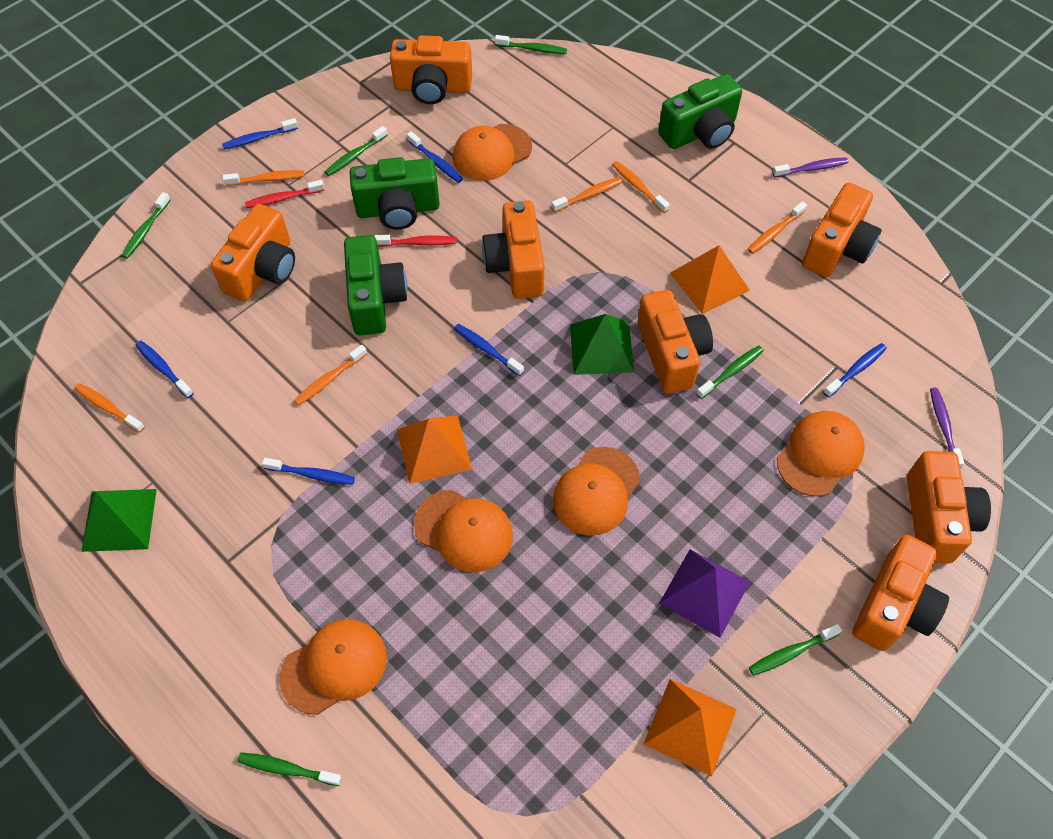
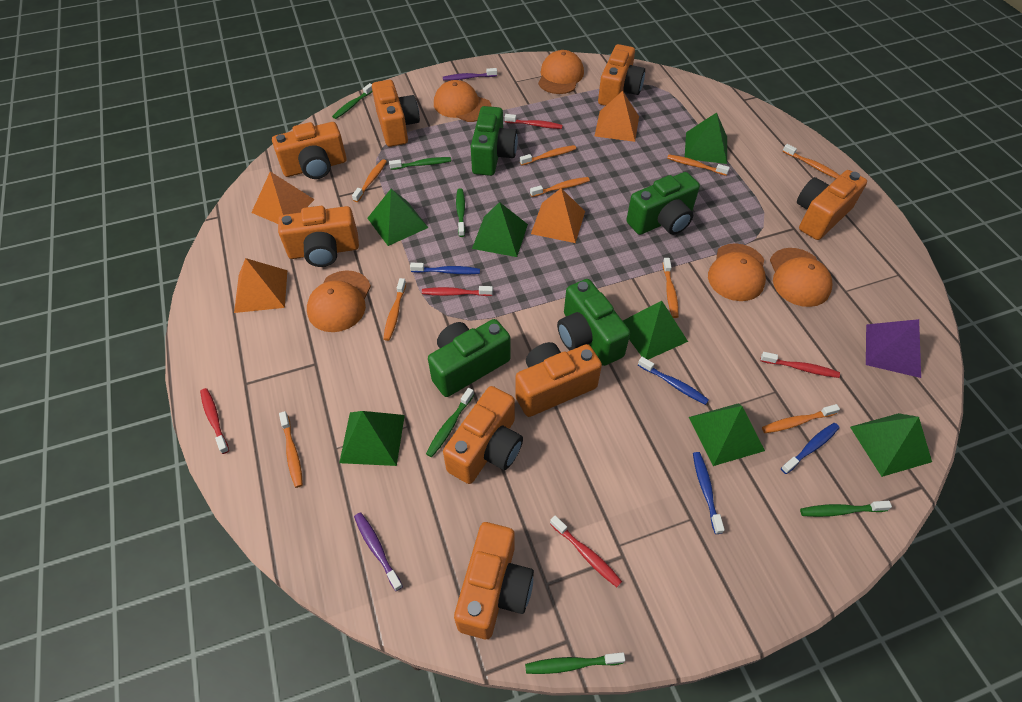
blue toothbrush: [135,341,194,398] [222,118,298,149] [262,458,355,485] [407,131,463,183] [454,324,524,376] [823,343,887,398] = 6 -> [410,263,480,274] [638,357,709,405] [693,452,725,534] [781,423,839,474] = 4
green camera: [344,235,408,335] [349,157,440,230] [658,74,742,149] = 3 -> [428,319,510,397] [471,106,518,176] [557,279,630,366] [626,172,700,235] = 4
green pyramid: [81,489,157,552] [570,314,634,375] = 2 -> [339,411,405,466] [367,189,428,246] [472,202,528,257] [623,301,688,359] [685,112,727,164] [689,403,765,466] [850,413,932,477] = 7
orange camera: [211,204,295,302] [390,35,472,104] [482,200,544,299] [637,289,713,394] [802,182,881,277] [852,535,949,651] [907,451,991,564] = 7 -> [272,122,347,179] [278,206,359,267] [372,80,420,147] [443,386,523,484] [454,522,534,639] [515,342,602,417] [598,44,645,106] [797,170,867,240] = 8
orange pyramid: [397,416,472,484] [644,679,737,776] [670,245,750,314] = 3 -> [234,258,287,313] [251,172,315,224] [531,188,585,243] [595,91,639,142] = 4
orange toothbrush: [74,383,145,433] [223,170,304,186] [294,345,367,406] [551,177,623,212] [612,161,670,213] [747,201,807,254] = 6 -> [279,411,303,488] [352,159,387,202] [383,278,406,341] [520,145,576,166] [530,177,590,197] [663,258,679,318] [667,154,730,176] [762,404,840,433] [783,144,840,179] = 9
red toothbrush: [245,180,324,208] [374,235,457,247] = 2 -> [200,388,229,454] [422,286,493,296] [505,114,563,129] [550,516,622,587] [760,352,840,378] = 5

